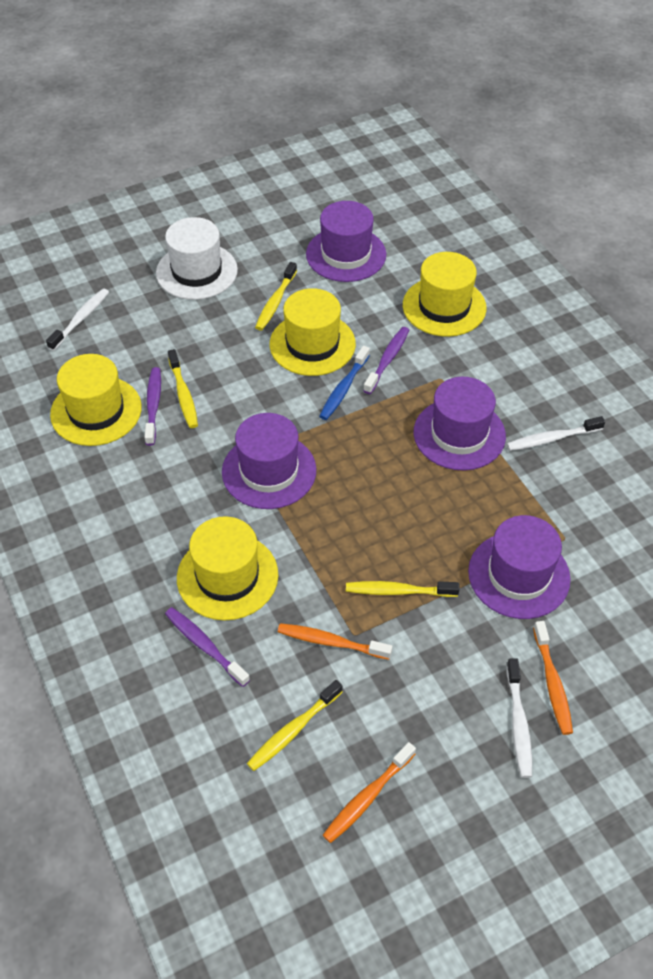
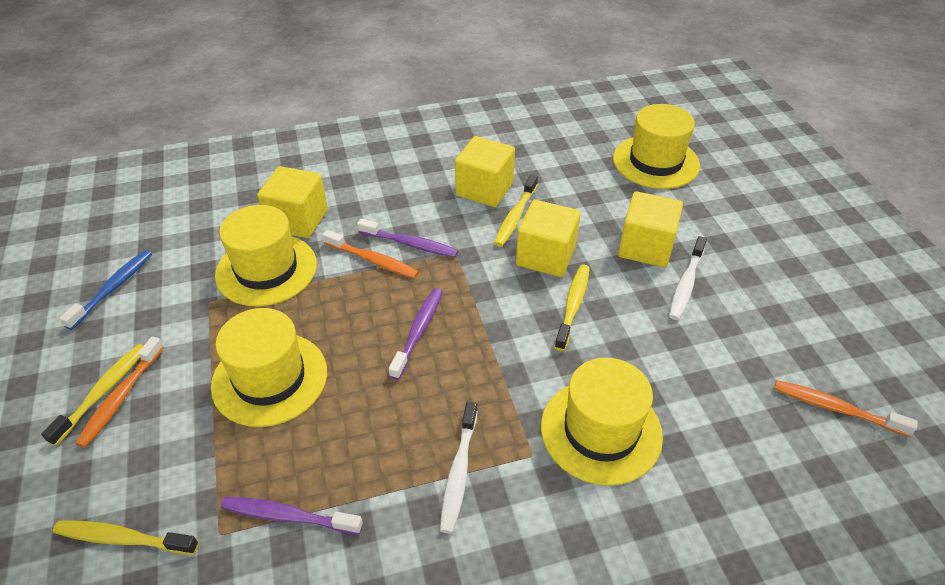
purple hat: [222,413,316,509] [306,201,386,282] [414,377,506,471] [468,515,571,619] = 4 -> none = 0
white hat: [156,217,238,300] = 1 -> none = 0
white toothbrush: [46,288,109,351] [506,658,532,778] [507,416,605,451] = 3 -> [440,402,477,534] [669,236,707,320] = 2
yellow cube: none = 0 -> [257,166,328,238] [455,136,515,207] [516,200,581,277] [618,191,683,267] = 4

